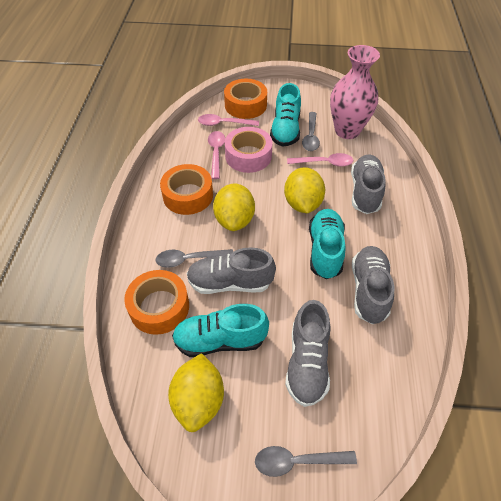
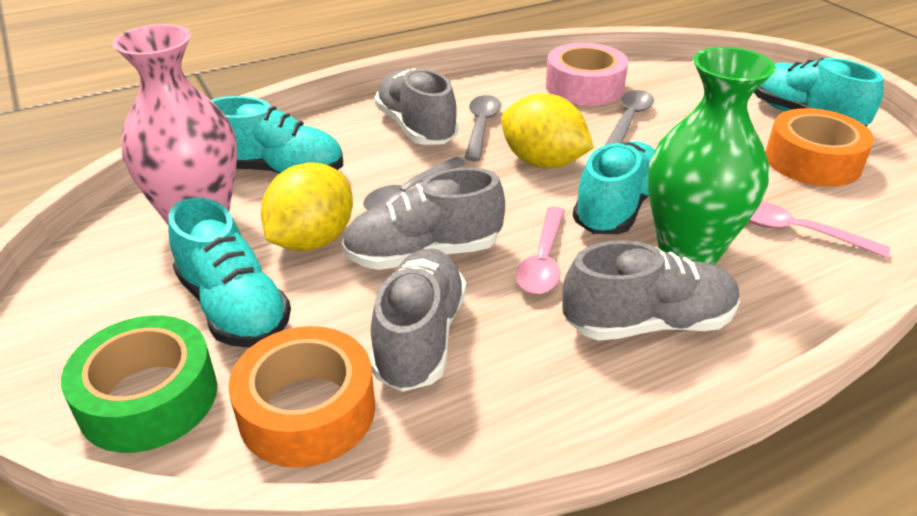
green tape: none = 0 -> [61,315,217,453] = 1
green vase: none = 0 -> [648,47,776,265] = 1
orange tape: [124,270,189,335] [160,164,213,215] [224,79,267,119] = 3 -> [228,326,375,468] [766,108,874,187] = 2
pink spoon: [198,114,259,126] [208,131,225,179] [287,153,353,167] = 3 -> [516,206,565,294] [749,202,890,258] = 2
turquoise shoe: [172,304,269,357] [270,83,301,147] [309,209,346,279] = 3 -> [168,198,291,348] [211,96,343,174] [573,141,655,234] [754,58,883,127] = 4
yellow lemon: [168,353,224,432] [213,183,255,231] [284,167,325,213] = 3 -> [261,163,353,251] [501,93,594,168] = 2

